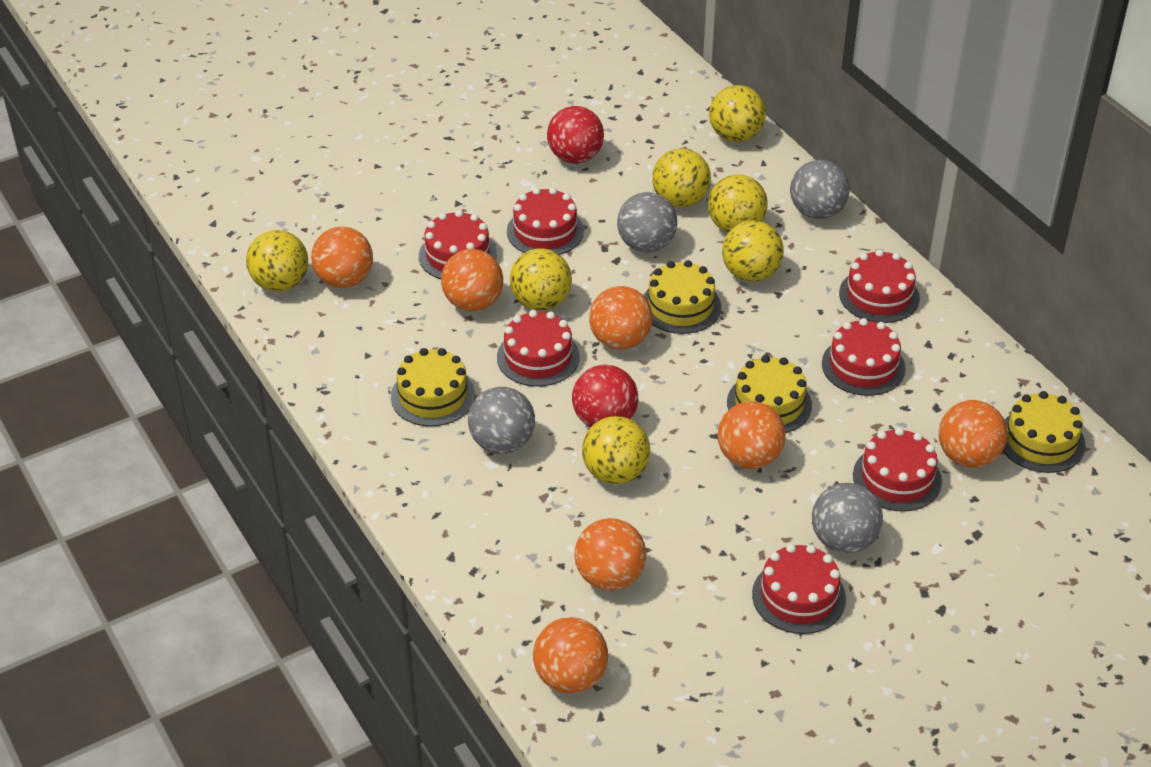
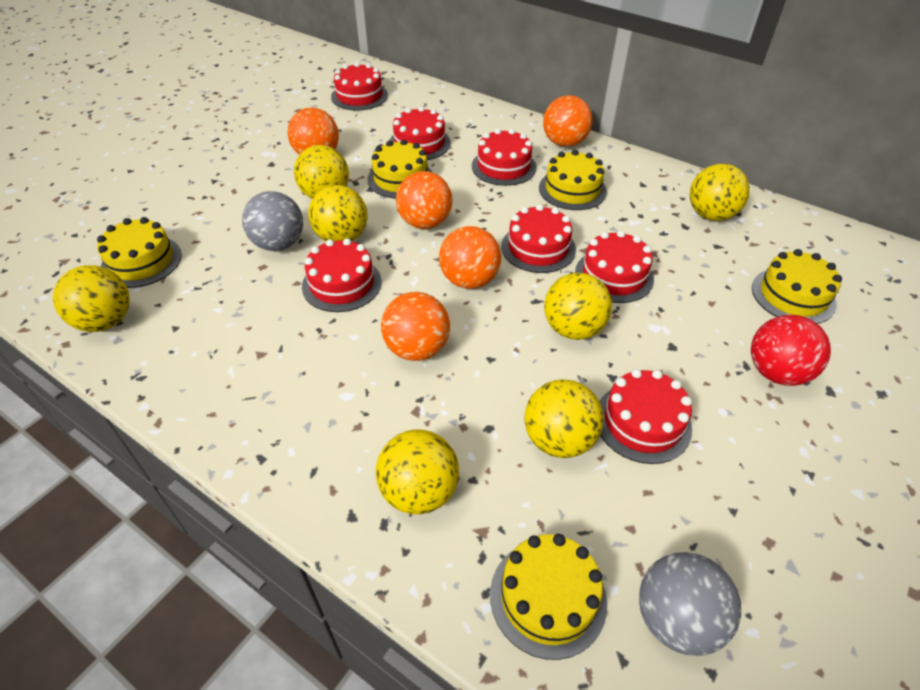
grey ball: [468,387,535,454] [617,192,677,253] [790,160,850,219] [812,483,883,553] = 4 -> [242,191,303,251] [639,552,741,656] = 2
orange ball: [311,227,373,288] [441,249,503,311] [533,617,608,693] [574,518,646,591] [589,286,653,350] [718,401,786,469] [939,400,1007,468] = 7 -> [287,108,339,155] [381,292,450,361] [396,171,453,229] [439,226,501,289] [543,95,592,147] = 5
red ball: [547,106,604,163] [572,365,638,427] = 2 -> [751,315,831,386] = 1
yellow cake: [391,348,475,426] [644,260,721,334] [727,355,812,433] [1003,391,1086,473] = 4 -> [97,217,182,288] [367,139,433,198] [490,534,607,660] [539,150,607,210] [752,249,842,324] = 5

